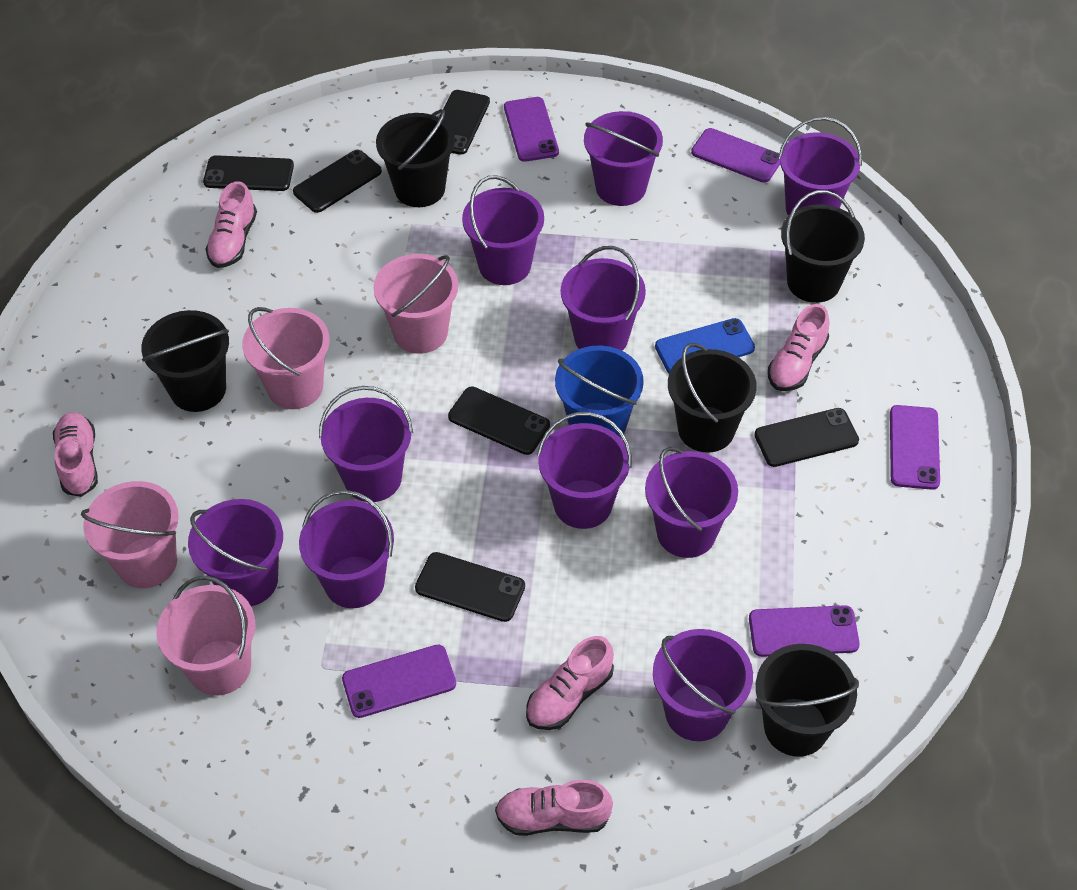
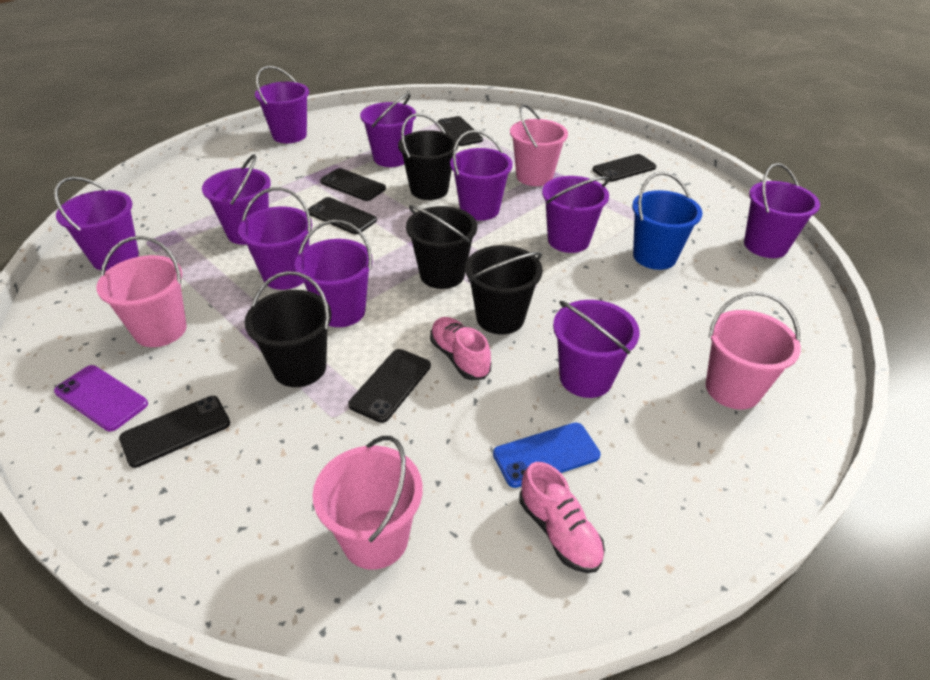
black bucket: [141,310,229,412] [376,109,455,207] [668,343,757,453] [756,644,859,757] [781,190,865,303] = 5 -> [244,271,331,387] [398,113,458,200] [406,205,477,289] [465,245,543,334] = 4
pink shoe: [53,412,98,497] [205,181,257,268] [495,780,613,836] [526,636,614,730] [768,304,829,391] = 5 -> [430,317,491,380] [519,462,605,573] = 2
purple phone: [342,644,456,718] [504,97,559,162] [691,128,780,183] [749,605,860,657] [890,405,940,490] = 5 -> [54,365,148,431] = 1

